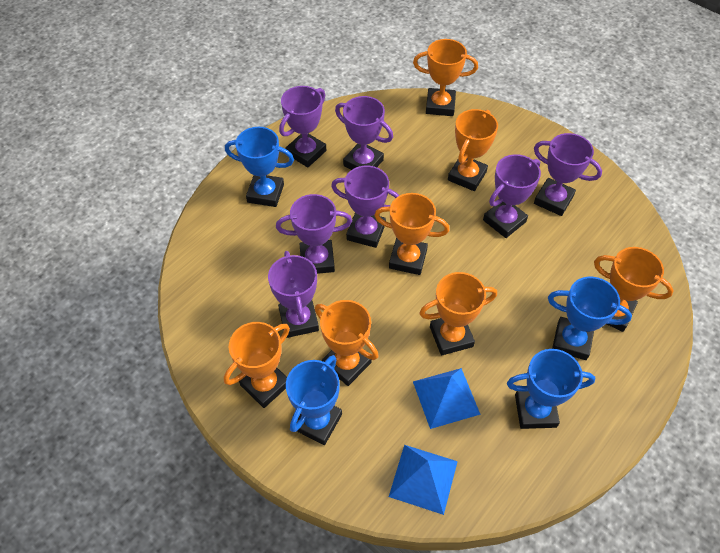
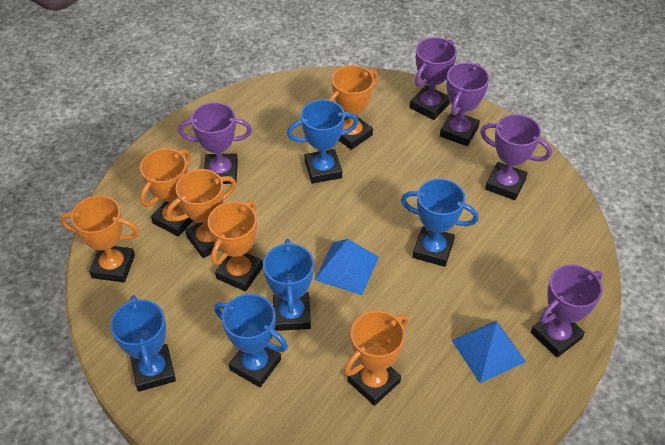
blue trophy: [225,127,294,207] [286,355,342,445] [507,349,595,429] [548,277,632,360] = 4 -> [110,295,176,392] [214,294,288,387] [263,239,314,331] [287,100,359,184] [401,179,479,267] = 5
orange trophy: [224,322,290,408] [315,300,379,386] [374,193,449,275] [413,39,478,116] [419,272,497,355] [448,109,498,191] [594,247,674,332] = 7 -> [60,196,139,283] [140,149,193,237] [166,169,236,258] [208,201,263,292] [329,65,378,150] [344,311,408,406] = 6
purple trophy: [268,251,319,338] [276,194,352,274] [279,86,326,167] [331,166,399,248] [335,96,393,170] [483,154,541,238] [534,133,602,216] = 7 -> [178,102,252,184] [410,37,457,120] [440,63,490,146] [480,114,552,200] [531,264,603,357] = 5

